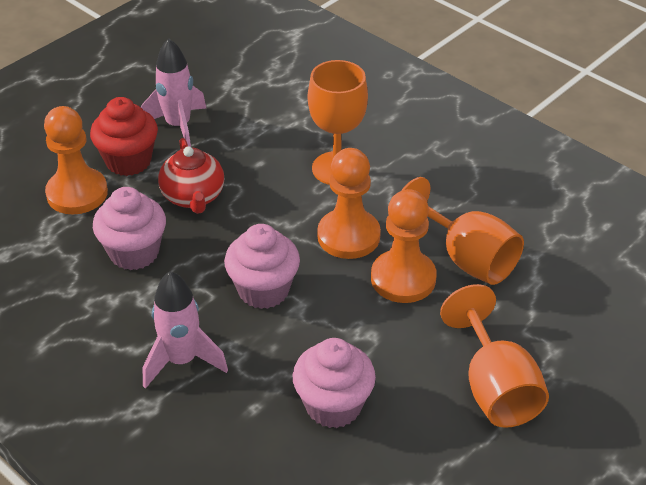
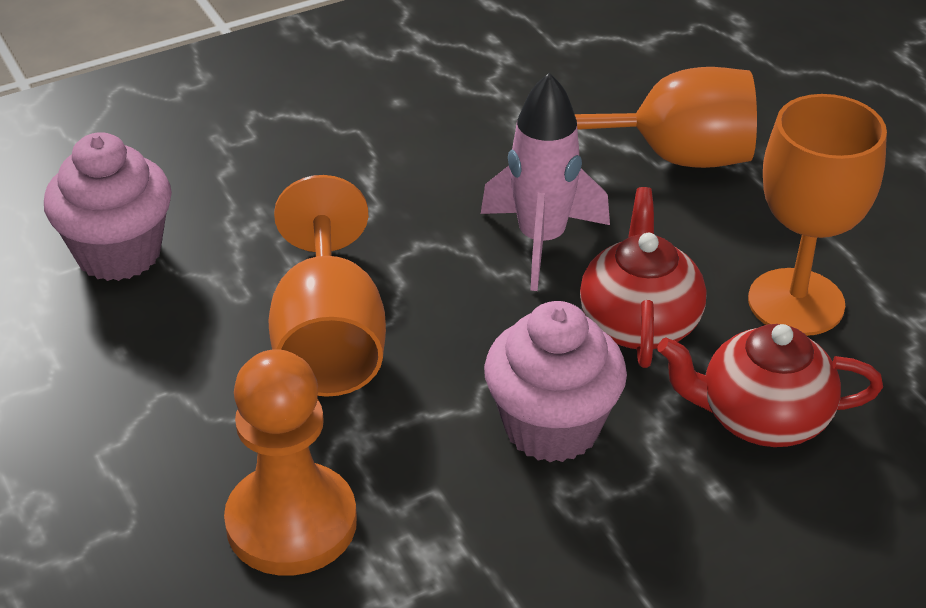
orange pawn: [44,106,108,214] [317,148,381,259] [371,189,437,303] = 3 -> [224,349,357,576] = 1
pink cupcake: [93,187,166,270] [224,224,300,309] [293,338,376,428] = 3 -> [44,132,172,281] [484,301,627,462] = 2
pink rocket: [141,38,206,147] [143,271,228,389] = 2 -> [481,73,610,291] = 1
red cupcake: [90,97,158,176] = 1 -> none = 0
red teapot: [158,138,224,214] = 1 -> [580,187,706,368] [657,324,883,447] = 2

